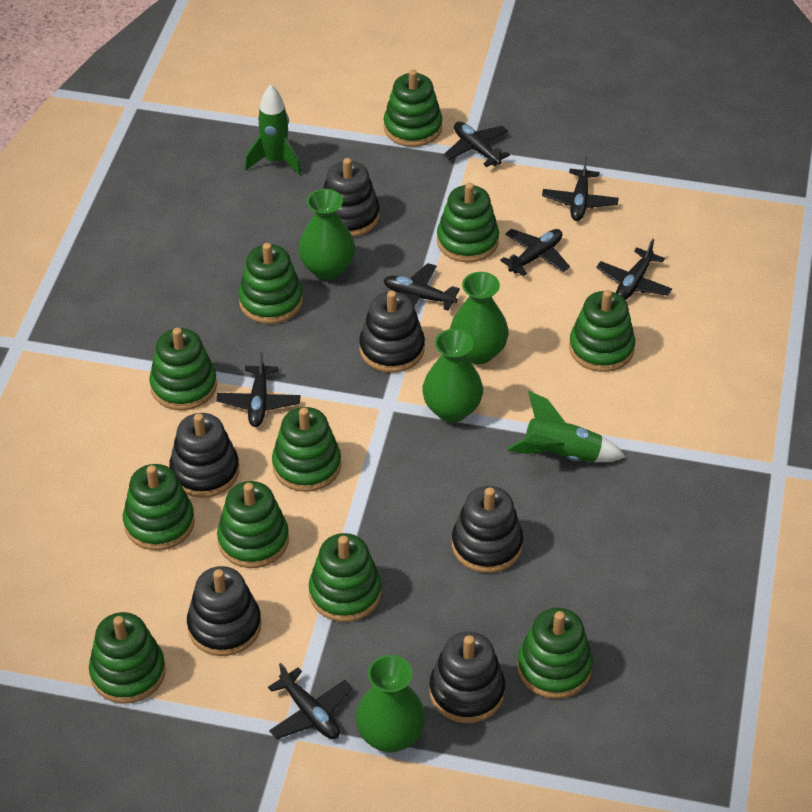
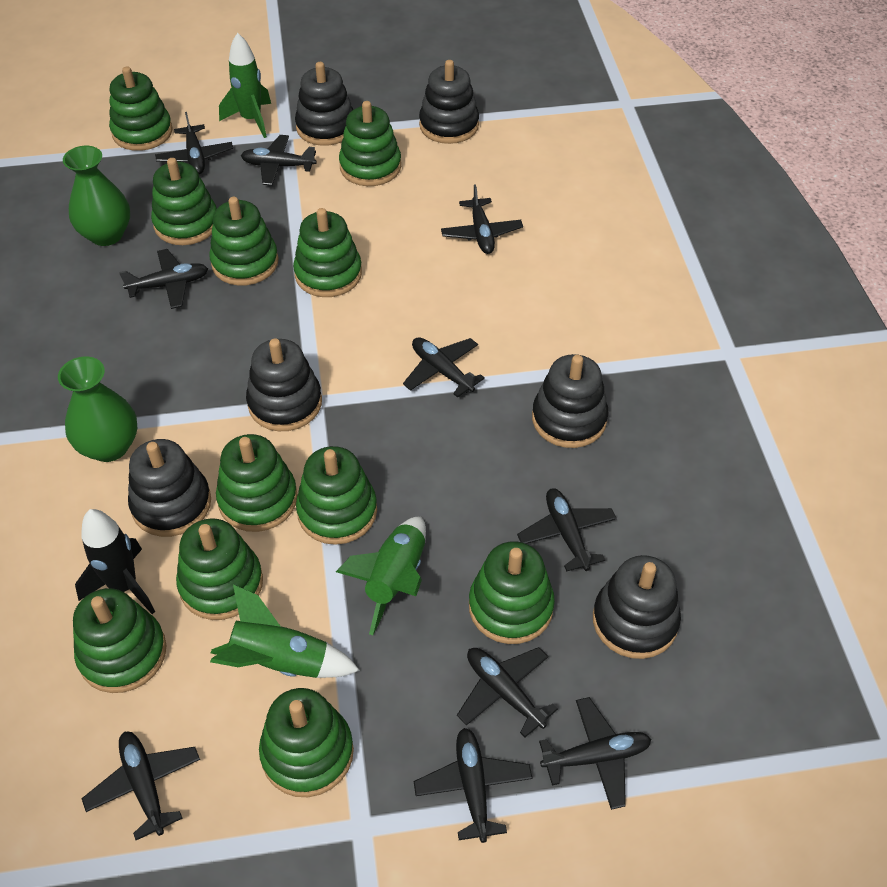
black plane: [216,352,301,427] [268,663,352,739] [384,263,460,311] [444,122,510,167] [500,229,570,276] [542,157,619,221] [596,239,672,300] = 7 -> [81,732,200,840] [119,249,208,309] [155,112,233,174] [241,135,317,186] [403,337,485,397] [414,728,532,843] [441,184,523,254] [457,647,558,737] [517,488,617,572] [539,697,651,810] = 10
black rocket: none = 0 -> [75,509,155,614] = 1
green rocket: [245,85,301,176] [507,391,626,462] = 2 -> [210,584,360,678] [219,33,271,138] [336,517,426,635] = 3
green vase: [298,189,355,280] [356,655,425,753] [422,329,483,422] [450,272,509,364] = 4 -> [58,356,137,462] [63,146,130,246] = 2

